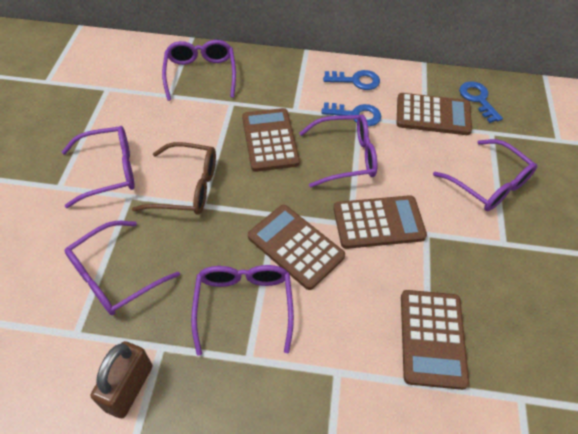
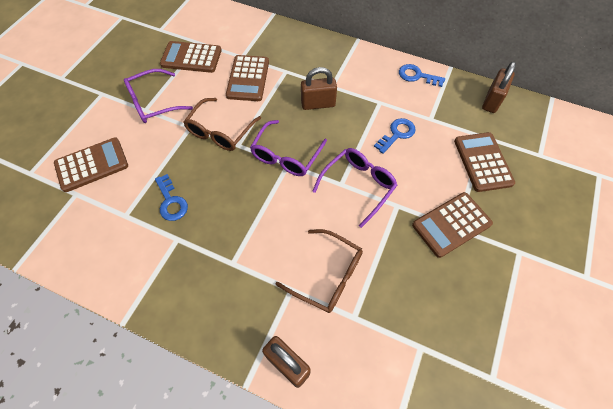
brown glasses: [132,142,216,215] = 1 -> [183,98,261,151] [275,229,363,313] = 2
brown padlock: [91,341,152,418] = 1 -> [262,336,311,388] [301,67,337,110] [482,62,516,113] = 3
purple glasses: [62,126,135,208] [65,221,180,315] [162,40,236,101] [191,265,294,356] [299,114,377,188] [433,139,537,211] = 6 -> [124,69,193,123] [250,120,327,176] [312,148,397,228] = 3

